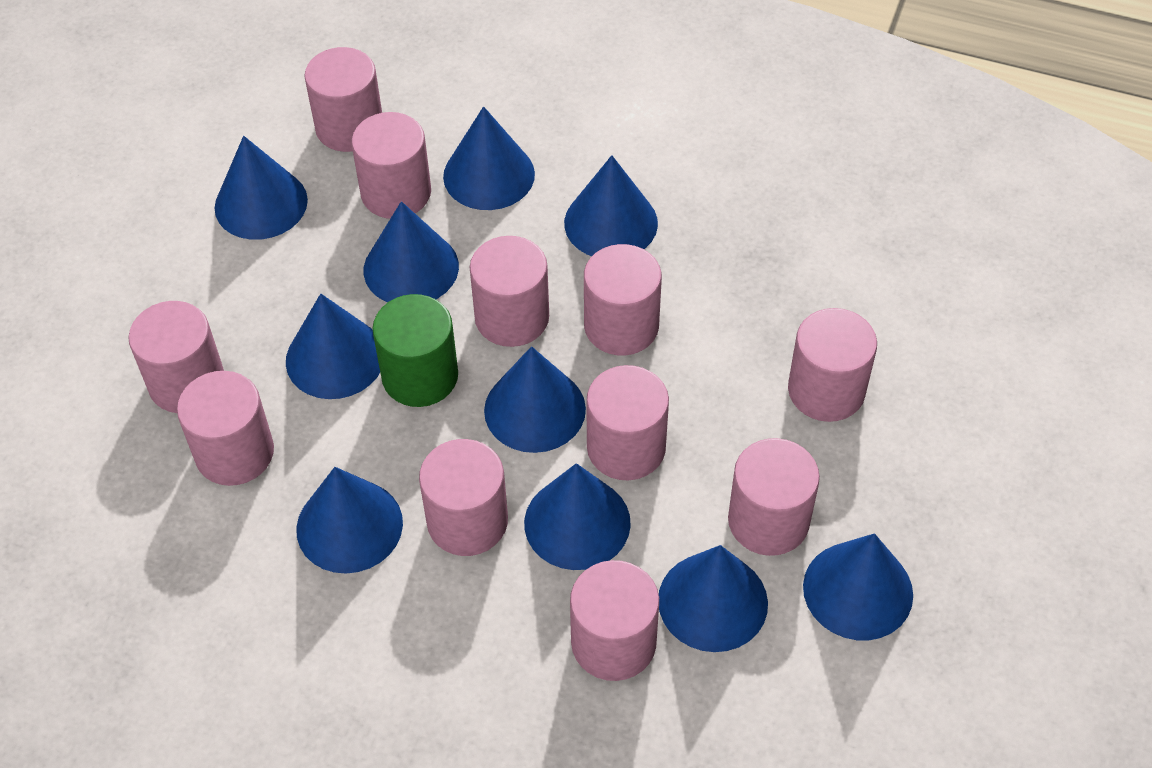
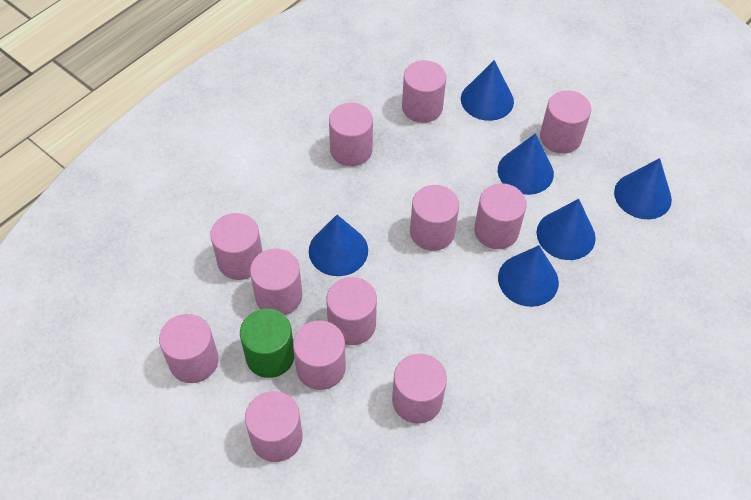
blue cone: [215,136,308,240] [286,294,380,399] [296,467,403,573] [364,201,459,302] [443,106,535,210] [484,346,586,453] [524,463,631,570] [564,155,658,256] [659,545,768,652] [803,533,913,640] = 10 -> [309,215,368,276] [461,60,514,121] [498,133,554,195] [498,245,559,307] [537,199,596,260] [614,158,672,219] = 6
pink cylinder: [128,301,224,413] [177,371,274,486] [304,47,382,152] [352,112,431,219] [419,439,508,556] [470,236,549,347] [570,560,659,681] [584,244,662,356] [586,365,669,480] [728,438,820,556] [788,308,877,422] = 11 -> [159,314,219,383] [210,213,262,280] [245,391,303,462] [250,248,302,315] [293,321,346,390] [327,277,377,345] [329,103,373,166] [392,353,447,424] [402,60,446,123] [410,185,459,251] [474,183,527,249] [540,90,592,154] = 12

